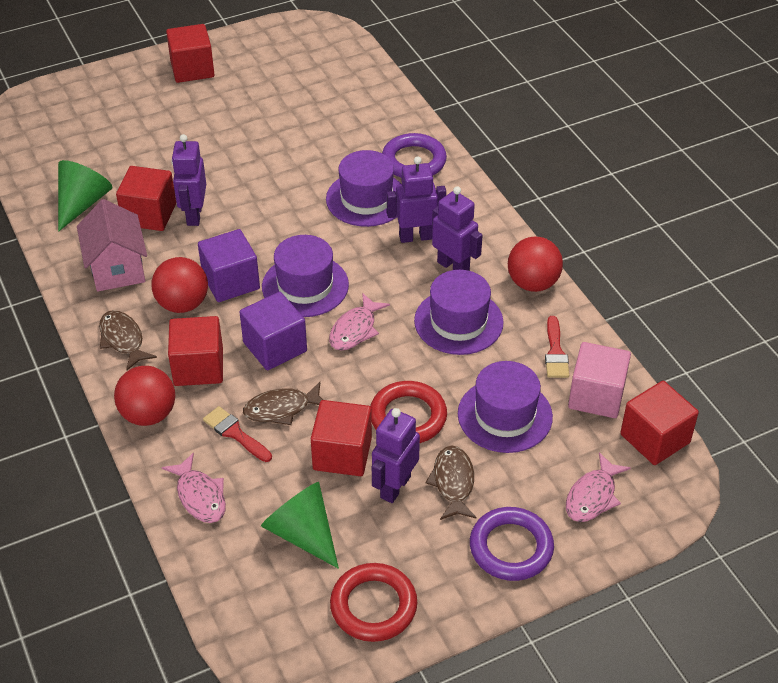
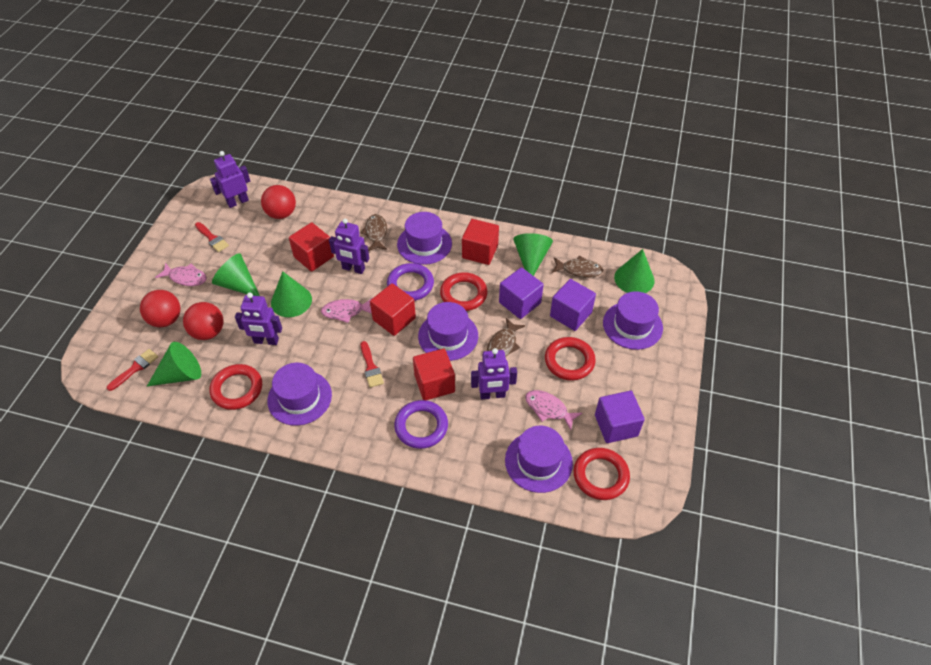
green cone: [58,160,112,232] [261,482,339,568] = 2 -> [147,342,201,386] [212,253,260,296] [271,272,312,317] [513,233,553,276] [614,249,655,293] = 5
pink cube: [568,342,631,418] = 1 -> none = 0
pink house: [77,199,147,292] = 1 -> none = 0
purple cube: [198,229,260,302] [239,292,307,370] = 2 -> [499,267,544,319] [550,279,596,331] [595,391,645,443] = 3
purple hat: [262,235,349,317] [326,150,401,227] [414,270,504,355] [458,361,553,453] = 4 -> [267,363,332,426] [397,212,452,265] [418,302,478,361] [505,426,573,493] [603,291,663,350] = 5
red brush: [203,406,272,462] [545,316,569,378] = 2 -> [107,349,158,391] [195,222,229,252] [361,341,384,388] = 3
red cube: [116,166,176,231] [166,24,215,83] [168,316,223,386] [311,400,372,476] [620,381,699,465] = 5 -> [289,222,334,272] [370,283,416,336] [413,348,455,400] [462,219,499,265] = 4
red ring: [330,563,418,642] [370,381,447,443] = 2 -> [210,364,262,410] [440,272,488,311] [545,337,596,380] [573,448,630,500] = 4

